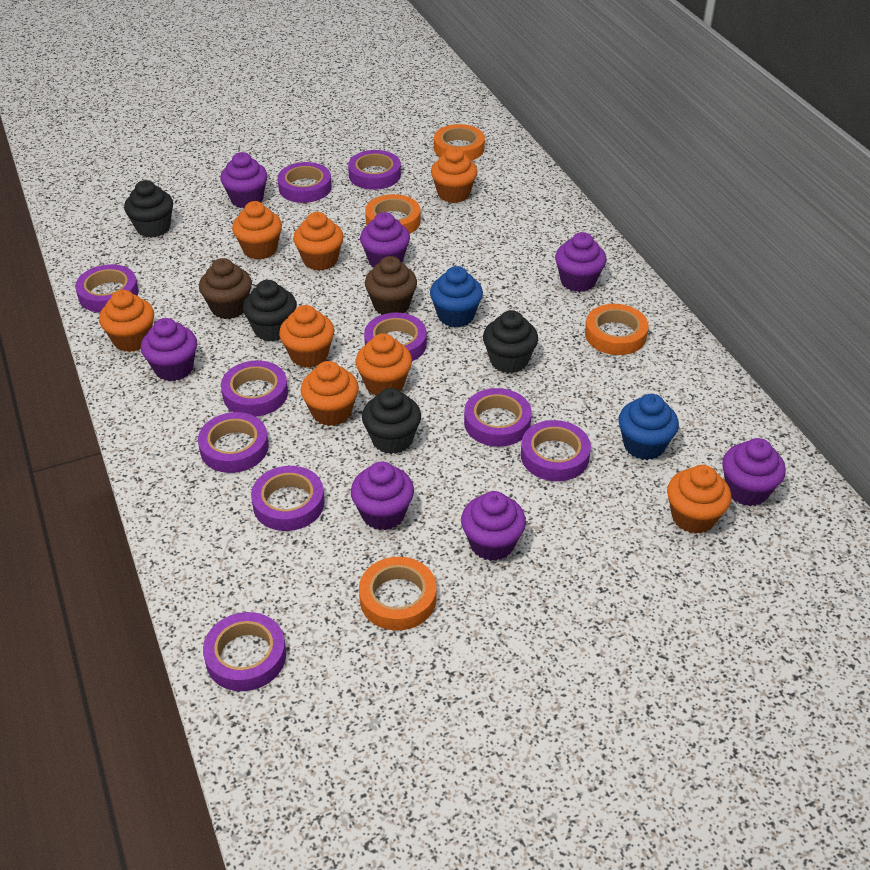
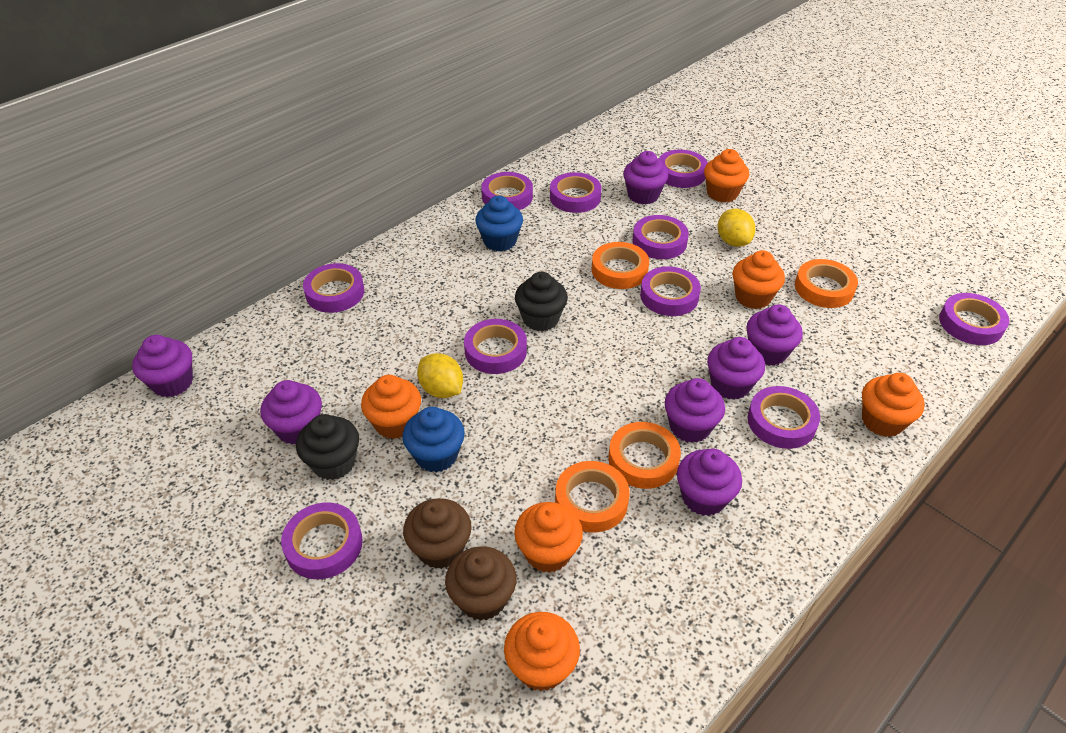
black cupcake: [124,180,173,238] [243,280,297,342] [362,388,421,454] [483,310,538,373] = 4 -> [296,414,359,480] [515,272,568,331] = 2
orange cupcake: [99,290,154,352] [232,201,282,260] [279,305,334,368] [293,212,344,271] [301,361,359,426] [356,333,412,396] [431,147,478,203] [667,465,732,534] = 8 -> [361,375,421,439] [504,612,580,691] [514,502,583,573] [704,149,749,203] [733,250,785,309] [862,373,925,437] = 6
yellow lemon: none = 0 -> [417,353,463,398] [718,209,755,247] = 2

